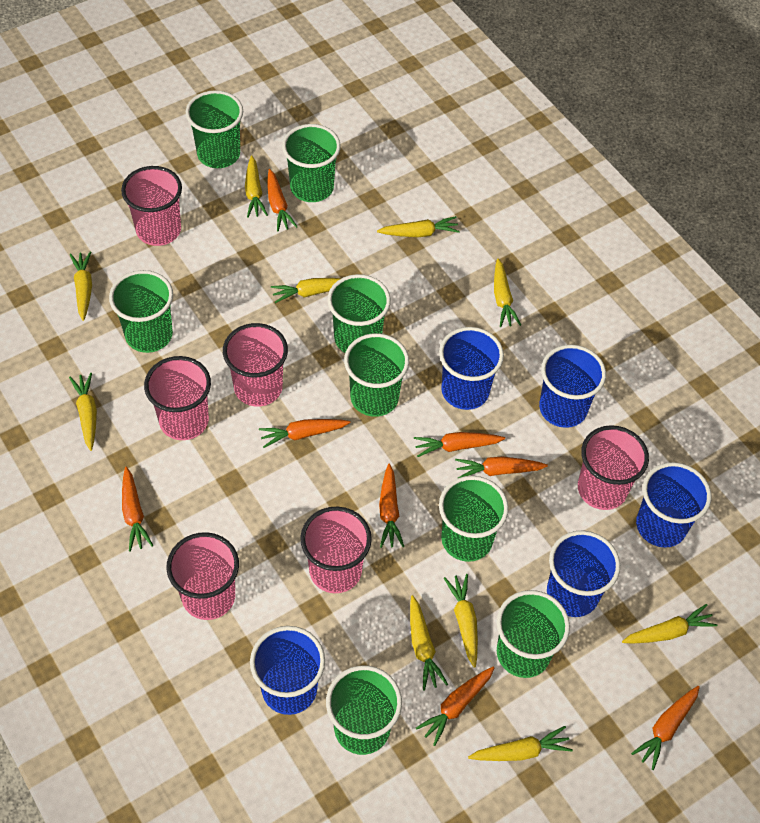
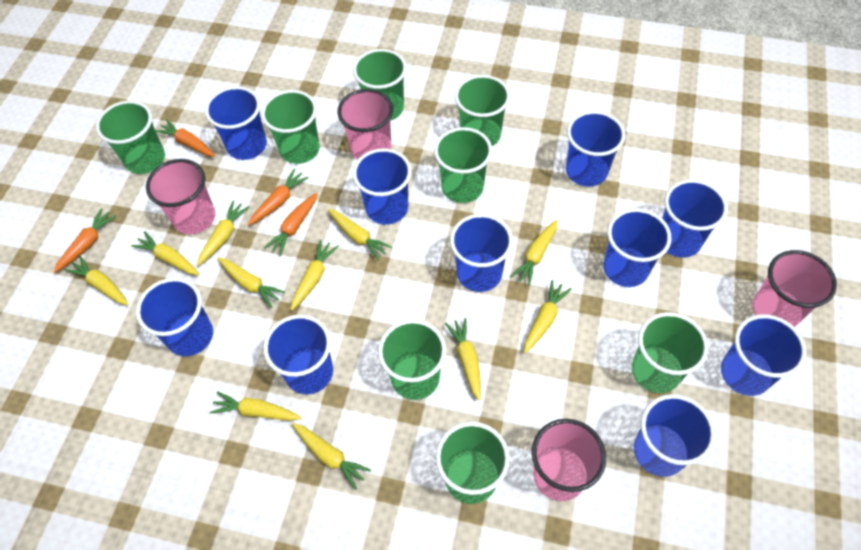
blue cup: [250,626,325,715] [439,327,504,410] [539,345,606,428] [547,531,620,617] [636,462,711,547] = 5 -> [136,278,213,356] [205,86,267,160] [263,315,333,394] [352,148,412,225] [450,214,513,292] [566,111,625,186] [603,208,671,287] [634,394,715,477] [662,179,728,258] [721,314,806,396] = 10
orange carrot: [122,467,154,552] [259,419,350,448] [268,169,297,231] [379,464,404,548] [414,432,505,457] [416,667,494,746] [455,456,548,478] [631,686,700,770] = 8 -> [54,208,117,273] [155,119,215,157] [248,169,309,226] [264,193,318,256] = 4
pink cup: [121,166,182,246] [144,356,211,440] [167,532,239,620] [223,323,288,406] [300,507,372,593] [578,425,649,510] = 6 -> [146,159,216,235] [337,89,393,160] [532,419,606,501] [753,250,837,327] = 4
yellow carrot: [69,373,97,451] [70,251,92,321] [245,155,268,218] [271,278,342,303] [377,216,460,237] [410,595,448,690] [444,574,478,668] [468,726,573,761] [494,259,521,327] [622,604,718,644] = 10 -> [65,256,129,305] [131,231,199,275] [197,200,250,266] [210,391,302,421] [217,257,285,308] [291,240,339,311] [292,423,371,490] [328,209,392,261] [445,318,481,401] [510,220,558,286] [524,280,571,354] = 11

